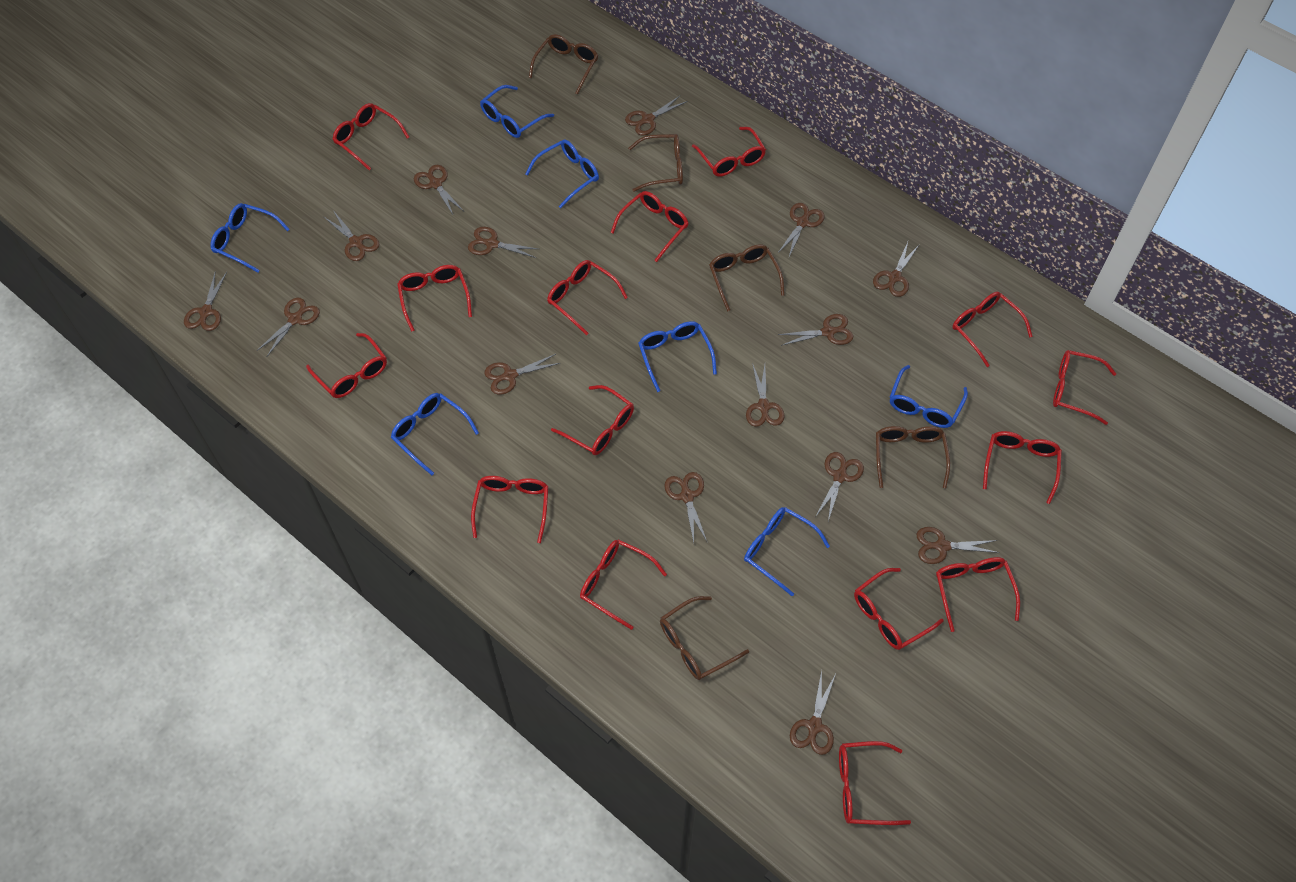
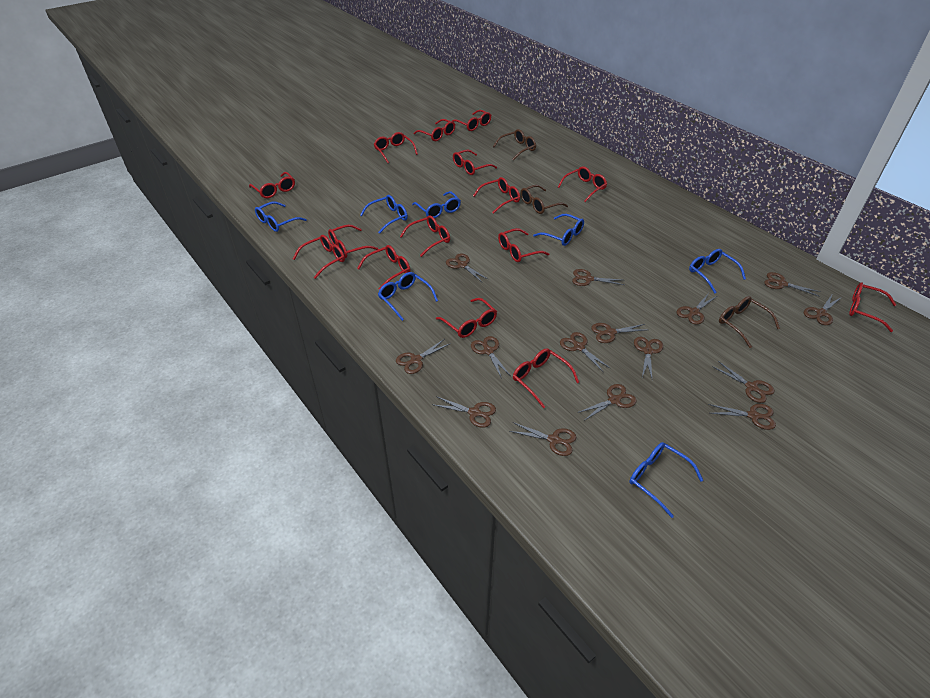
brown glasses: [529,34,598,95] [628,134,683,192] [660,596,749,680] [709,244,785,312] [876,426,950,488] = 5 -> [493,129,536,160] [520,185,568,214] [719,296,780,348] = 3

